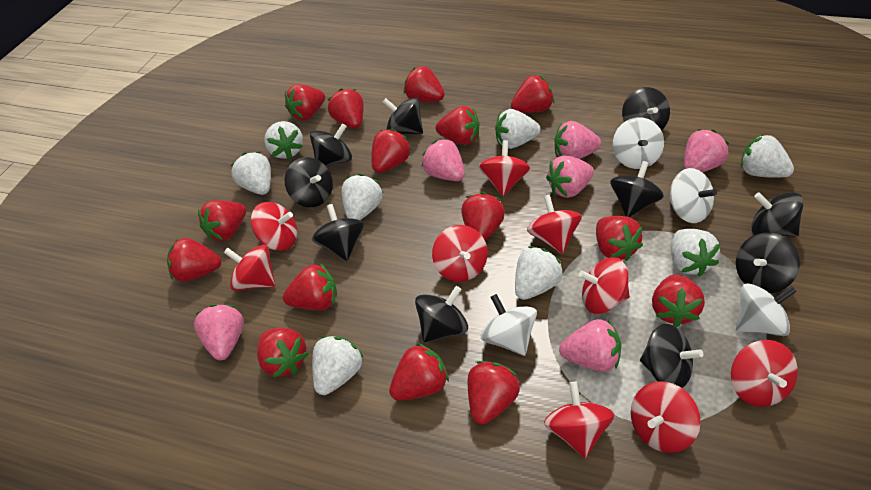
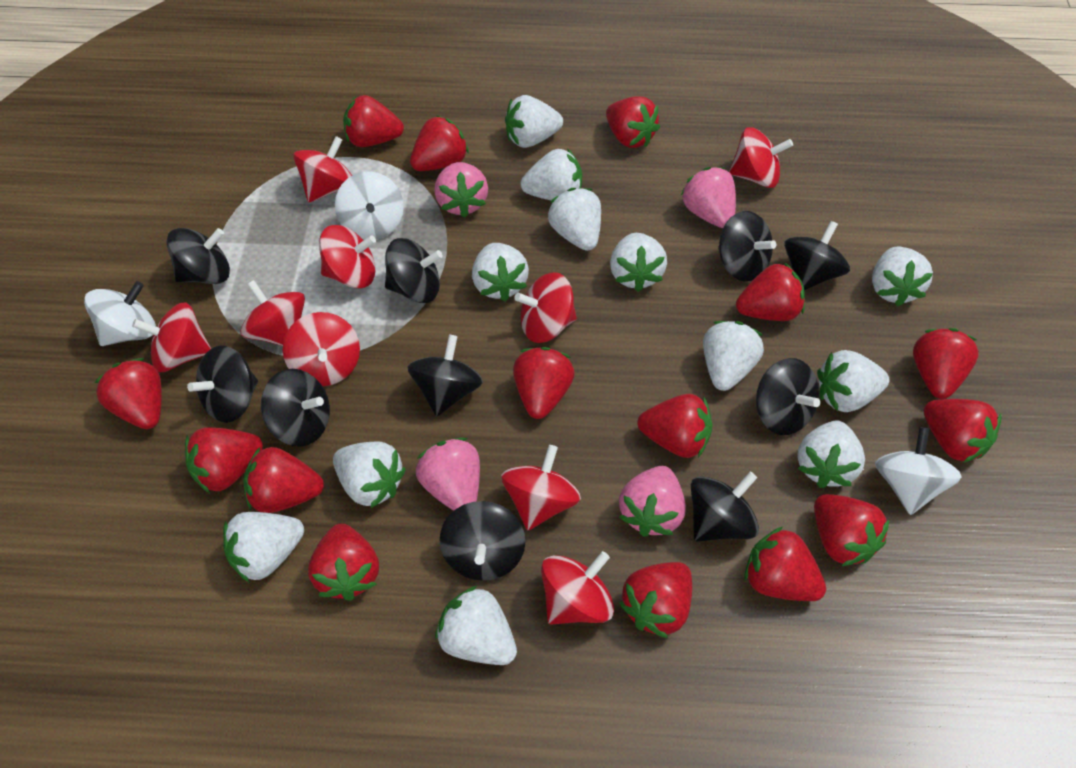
pink strawberry: [194,304,244,360] [422,139,465,181] [546,155,594,198] [554,121,601,159] [559,319,621,372] [684,129,729,172] = 6 -> [416,438,480,511] [434,162,488,218] [619,466,686,537] [681,167,736,228] = 4
white spinning top: [481,294,537,356] [613,117,664,169] [669,168,717,223] [736,283,797,336] = 4 -> [84,281,156,346] [335,171,404,240] [875,427,962,515] = 3
white strawberry: [230,152,271,195] [264,121,303,159] [312,336,364,395] [341,174,383,220] [495,109,541,149] [515,246,564,300] [671,229,720,277] [741,134,794,178] = 8 -> [223,512,304,583] [333,441,406,508] [435,585,517,665] [472,243,529,302] [505,95,563,148] [521,148,582,200] [548,188,601,251] [610,233,667,292] [703,321,764,391] [797,420,865,488] [817,350,889,412] [872,247,933,307] = 12

